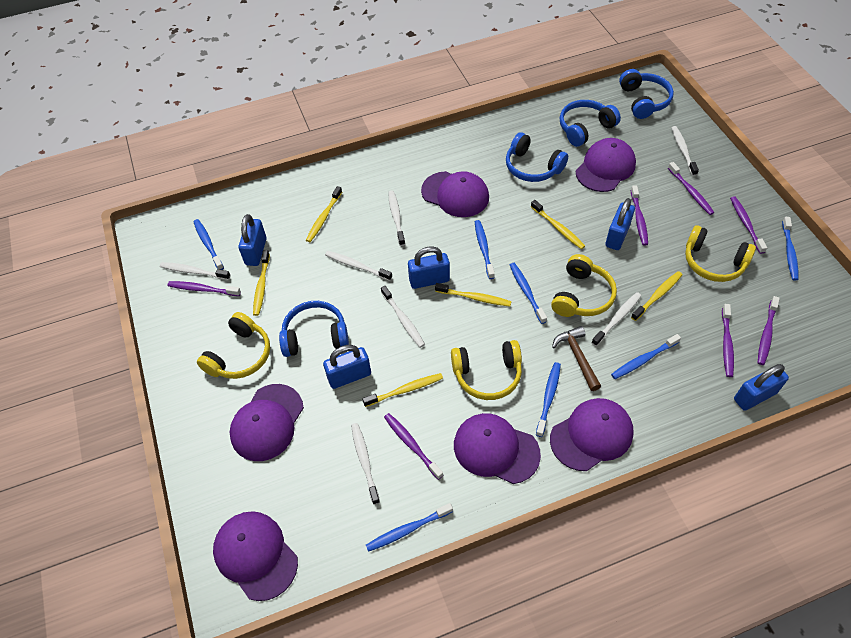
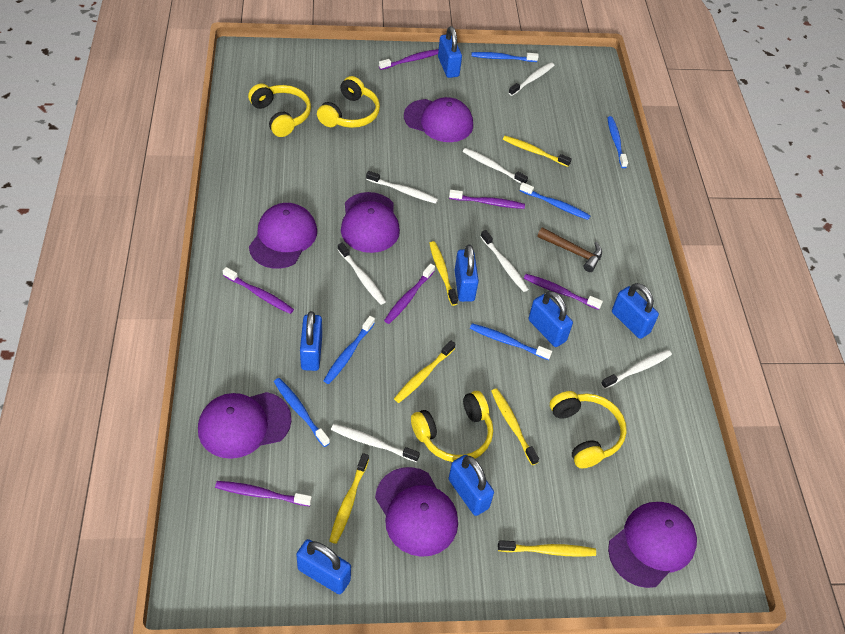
blue headphones: [279,301,349,357] [506,132,568,182] [560,100,621,147] [619,69,674,119] = 4 -> none = 0
blue padlock: [239,214,267,266] [323,345,371,389] [408,246,450,289] [605,198,635,250] [734,364,789,411] = 5 -> [296,539,351,594] [300,311,322,371] [438,26,462,78] [449,455,494,516] [455,245,479,302] [529,291,573,347] [612,283,659,339] = 7
blue toothbrush: [193,219,224,270] [366,503,453,552] [475,220,495,279] [510,263,547,324] [536,362,561,437] [611,334,681,379] [782,217,799,281] = 7 -> [274,378,330,447] [323,316,375,384] [470,323,552,360] [471,52,539,62] [519,182,591,220] [607,116,628,168] = 6
purple toothbrush: [168,281,241,296] [384,413,443,480] [631,185,648,246] [668,162,714,215] [722,304,734,377] [730,196,767,254] [758,296,780,365] = 7 -> [215,481,312,506] [223,267,294,314] [379,49,439,70] [384,263,435,324] [449,190,525,209] [524,274,603,310] = 6

